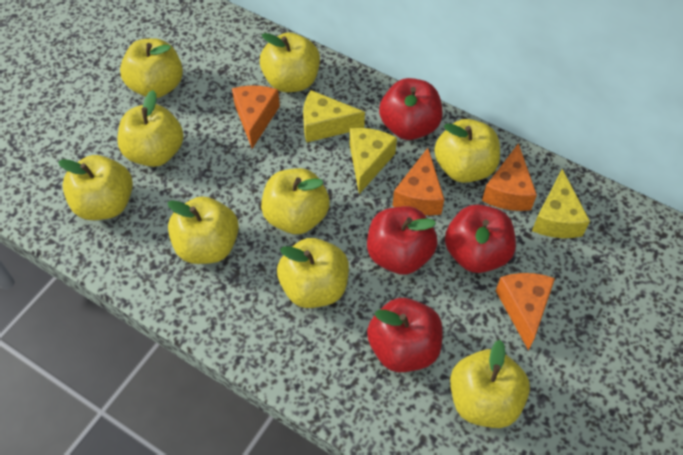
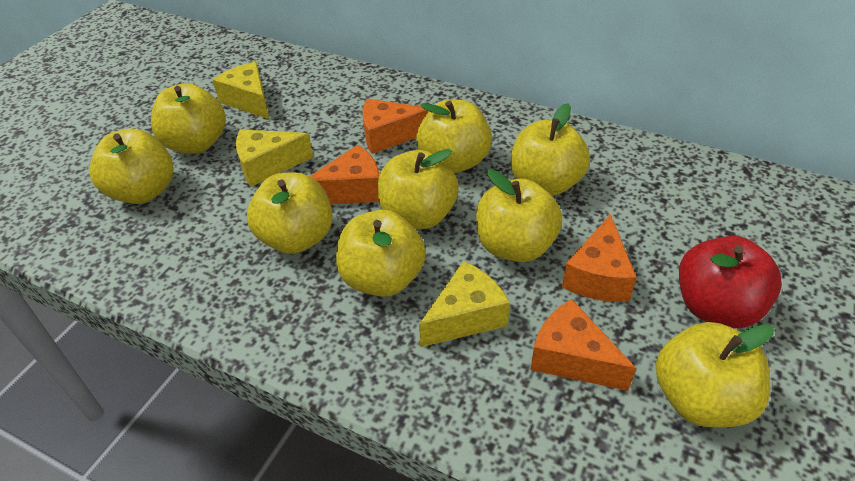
red apple: [367,206,438,275] [367,298,443,372] [379,78,442,140] [445,204,516,273] = 4 -> [679,236,782,328] = 1

